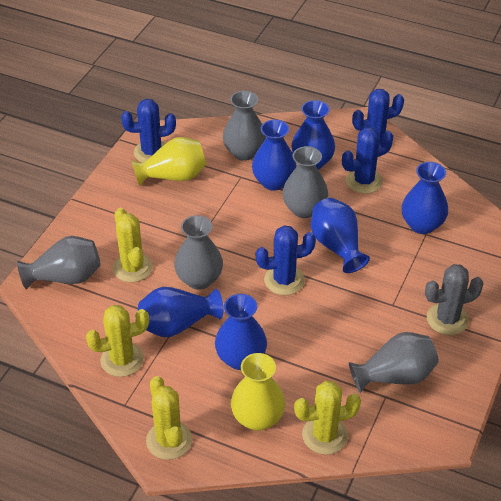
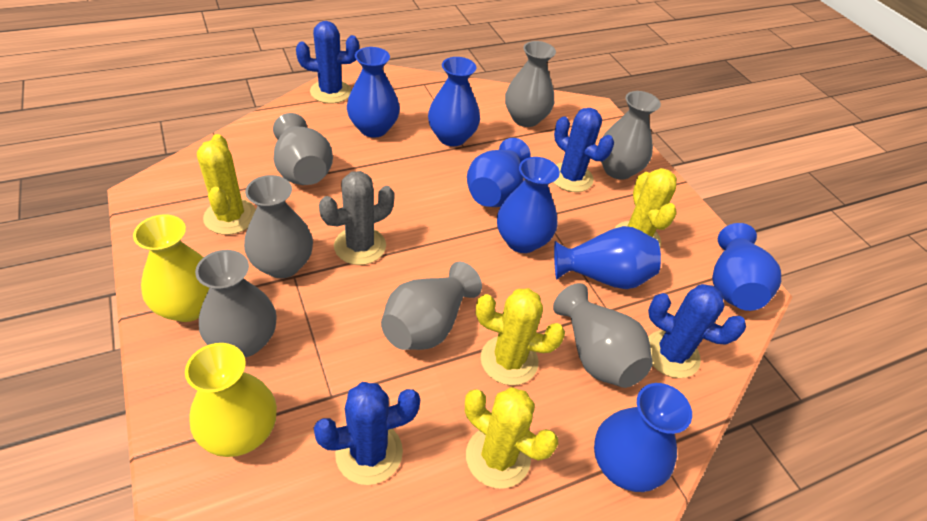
blue vase: [138,287,223,337] [215,294,267,370] [252,119,297,191] [291,100,335,169] [311,198,370,273] [402,162,448,234] = 6 -> [347,47,400,137] [428,57,480,146] [467,138,531,207] [497,157,560,253] [554,226,661,289] [594,383,692,492] [712,223,781,311] = 7
grey vase: [17,236,101,290] [174,215,223,290] [223,91,266,161] [282,146,328,218] [349,332,439,393] = 5 -> [195,250,277,357] [244,175,313,278] [273,113,333,185] [381,262,482,350] [505,41,556,127] [553,283,653,388] [601,91,661,180] = 7

